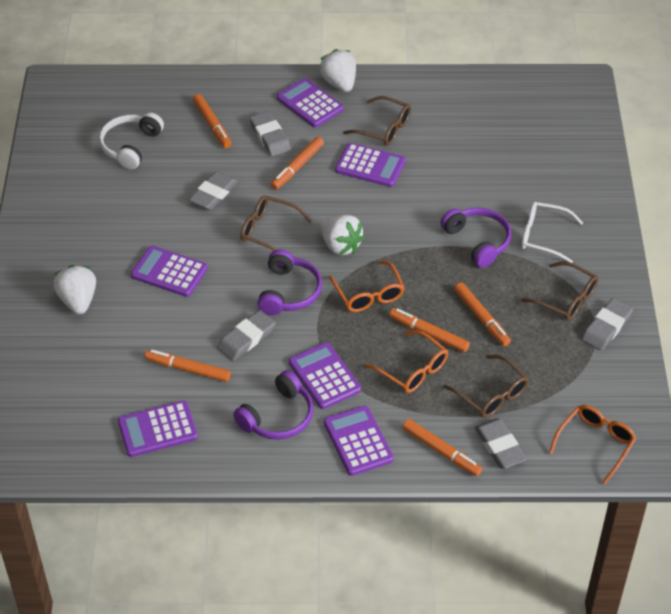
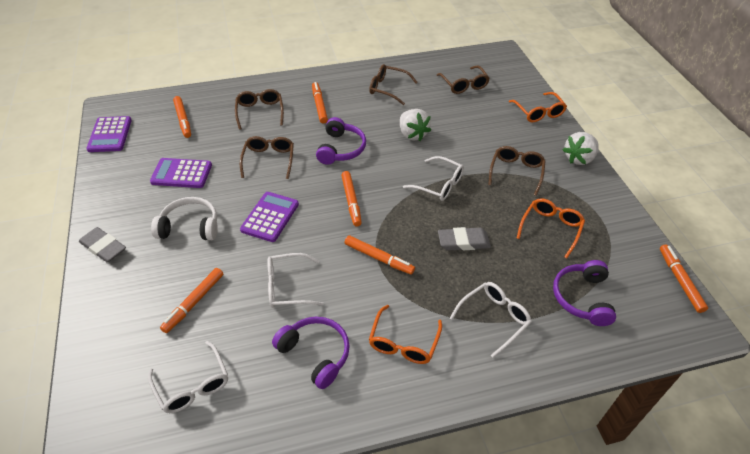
brown glasses: [240,196,312,251] [343,96,411,146] [444,355,529,418] [520,261,598,321] = 4 -> [235,89,284,130] [240,136,294,179] [369,64,418,105] [437,66,490,94] [488,146,546,196] = 5
grey eraser: [189,171,238,210] [217,310,276,361] [250,111,291,156] [474,419,527,469] [582,298,633,351] = 5 -> [79,227,126,262] [438,227,491,250] = 2
purple calculator: [118,401,198,457] [131,246,208,297] [277,78,344,127] [289,342,361,409] [324,406,394,476] [335,143,406,187] = 6 -> [86,116,132,152] [150,158,212,188] [240,192,299,242] = 3
white glasses: [521,202,583,263] = 1 -> [148,341,228,413] [267,253,324,308] [403,156,464,201] [450,282,532,358] = 4
white strawberry: [53,265,96,315] [319,49,356,92] [320,215,365,255] = 3 -> [400,109,431,141] [562,132,599,165] = 2

